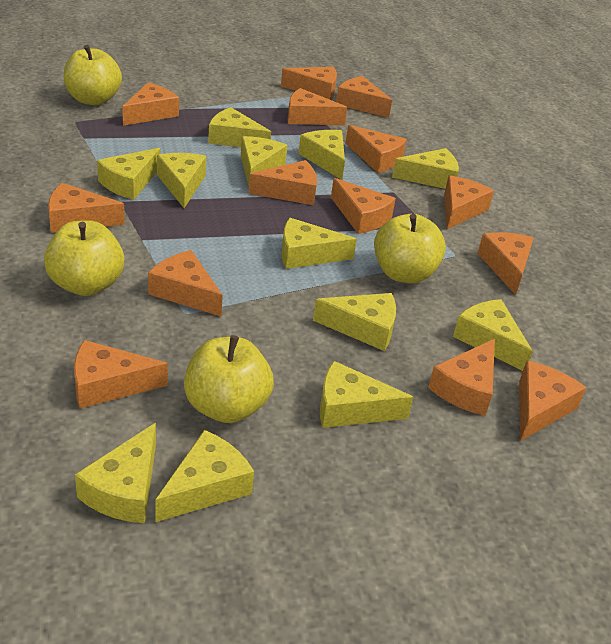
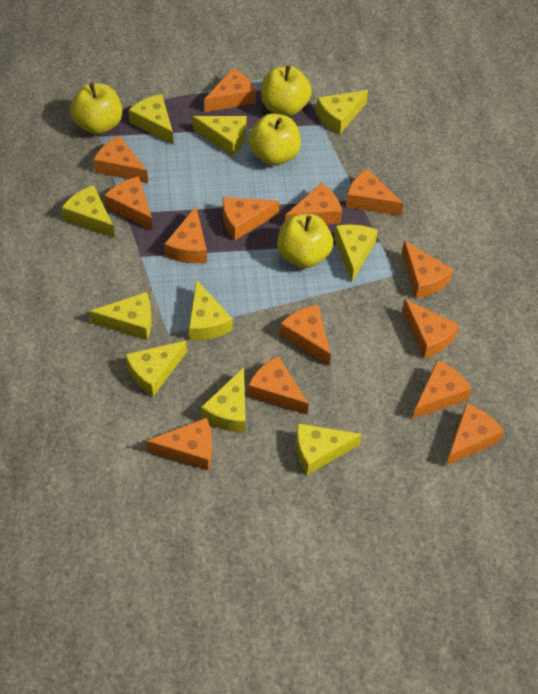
yellow cheese: [75,423,156,523] [97,148,160,200] [155,430,254,522] [157,153,206,208] [208,107,271,147] [241,136,287,186] [281,218,357,269] [298,130,345,180] [313,293,396,351] [320,361,413,428] [392,148,459,189] [453,299,533,371] = 12 -> [62,185,115,238] [89,292,152,340] [125,341,187,397] [129,94,174,145] [189,279,232,340] [193,116,247,156] [201,367,246,432] [296,423,362,475] [316,90,368,134] [334,224,378,282] = 10

